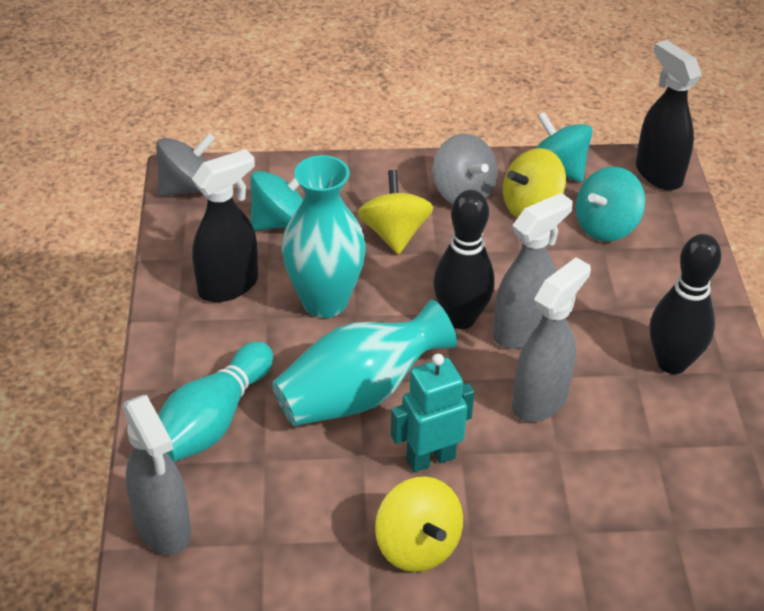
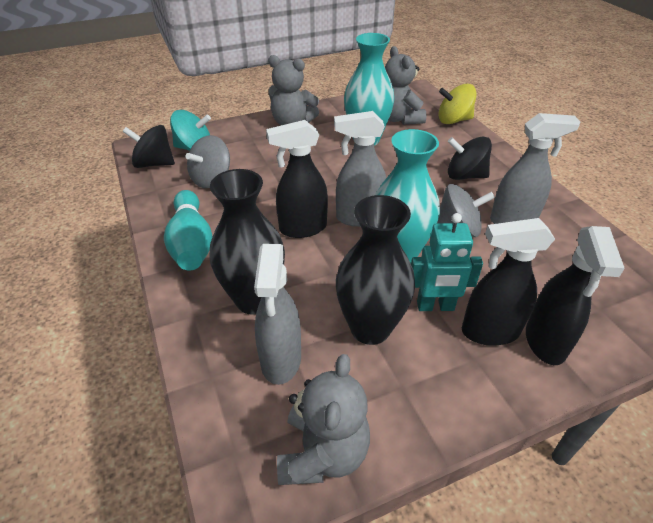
black bowling pin: [433,190,495,329] [650,234,721,374] = 2 -> none = 0
black spinning top: none = 0 -> [122,125,175,168] [448,136,492,180] = 2
black spray bottle: [192,149,258,302] [636,40,702,190] = 2 -> [266,120,328,238] [462,218,555,346] [526,226,625,365] = 3
black vase: none = 0 -> [210,169,285,315] [336,195,415,345] = 2
grey teddy bear: none = 0 -> [268,55,319,125] [277,354,370,485] [385,46,427,125] = 3
turquoise spinning top: [250,171,303,231] [537,112,593,182] [576,167,645,241] = 3 -> [170,110,211,151] = 1
yellow spinning top: [357,170,433,254] [375,477,463,572] [503,148,566,218] = 3 -> [439,84,476,124] = 1

